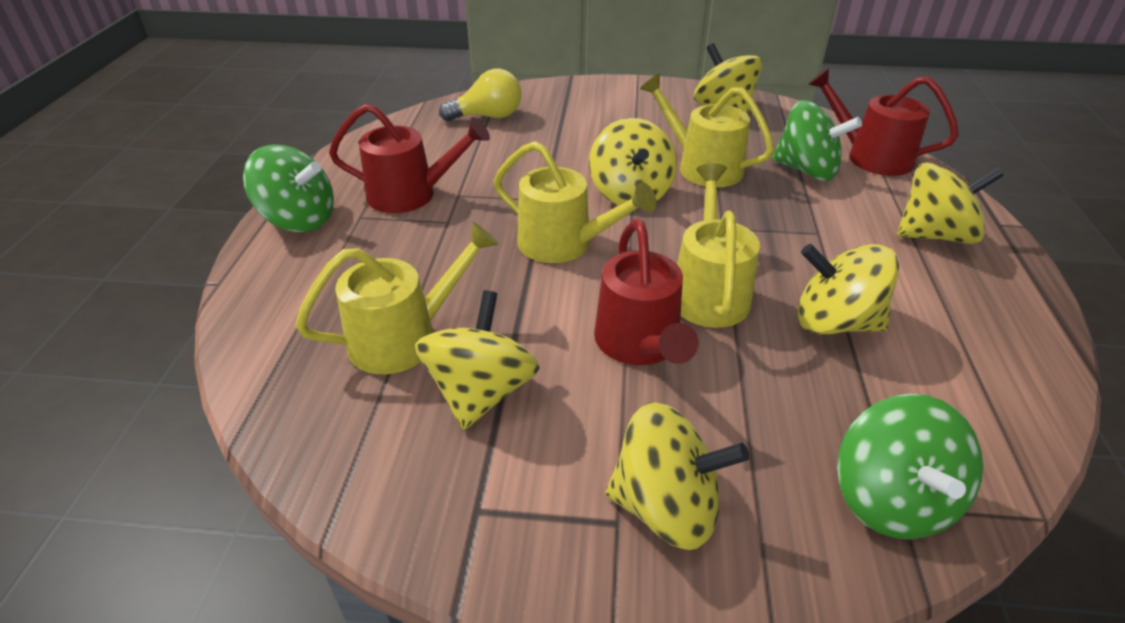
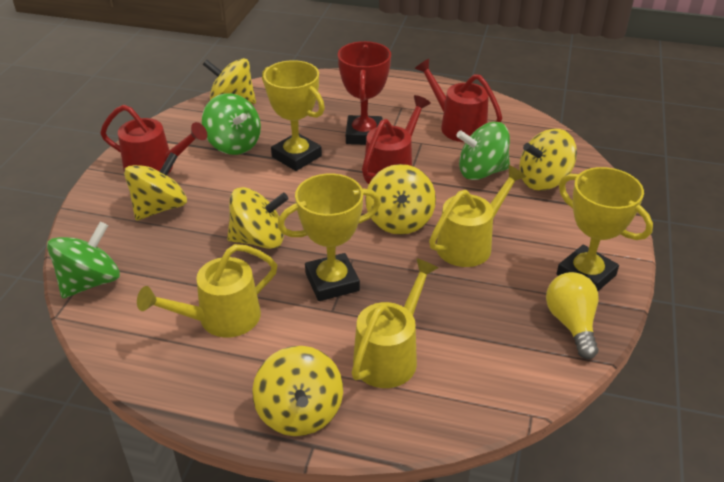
red trophy: none = 0 -> [338,41,391,145] = 1
yellow trophy: none = 0 -> [262,60,325,171] [277,174,381,301] [557,167,653,291] = 3
yellow watering can: [295,222,498,374] [494,141,657,263] [640,73,774,187] [677,164,760,328] = 4 -> [137,244,277,337] [351,258,438,388] [429,165,526,267] = 3

